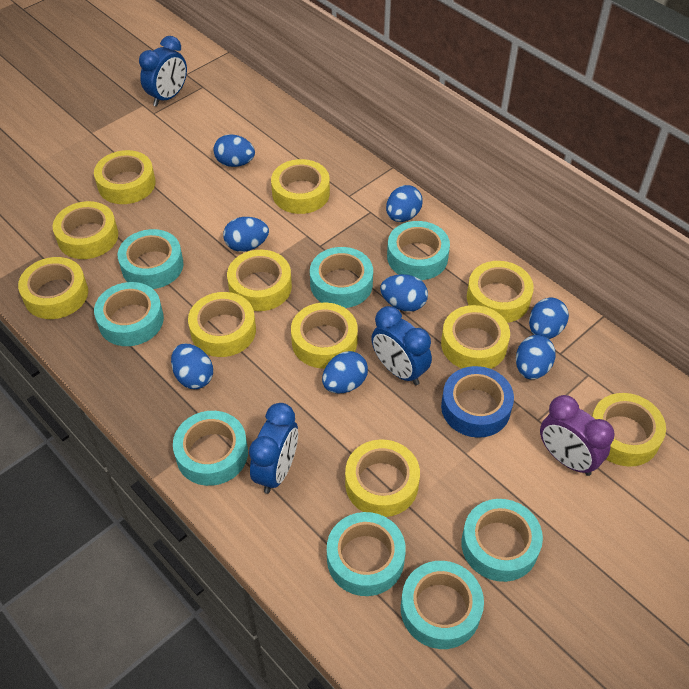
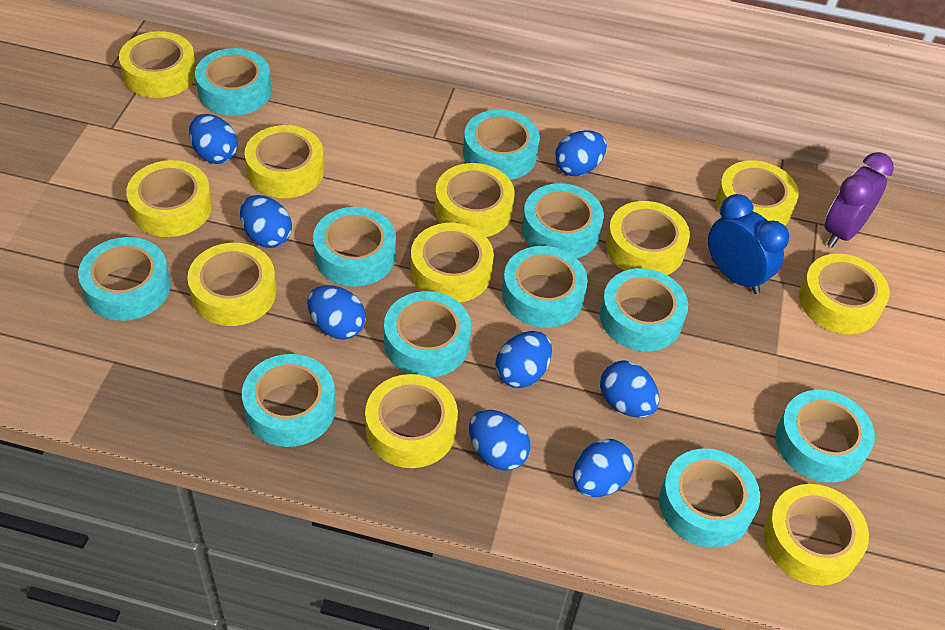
blue clock: [139,36,187,107] [249,403,298,494] [371,306,432,385] = 3 -> [708,194,789,294] = 1
blue tape: [441,366,514,438] = 1 -> none = 0
turquoise tape: [94,282,164,346] [118,229,184,289] [173,411,248,486] [310,247,373,308] [327,512,406,596] [387,221,450,280] [401,561,484,649] [461,499,543,582] = 8 -> [78,237,171,321] [195,48,272,116] [242,354,336,447] [313,207,396,287] [384,291,471,378] [463,110,540,180] [502,246,588,328] [522,183,604,258] [600,268,688,351] [659,449,760,548] [776,390,875,482] = 11

